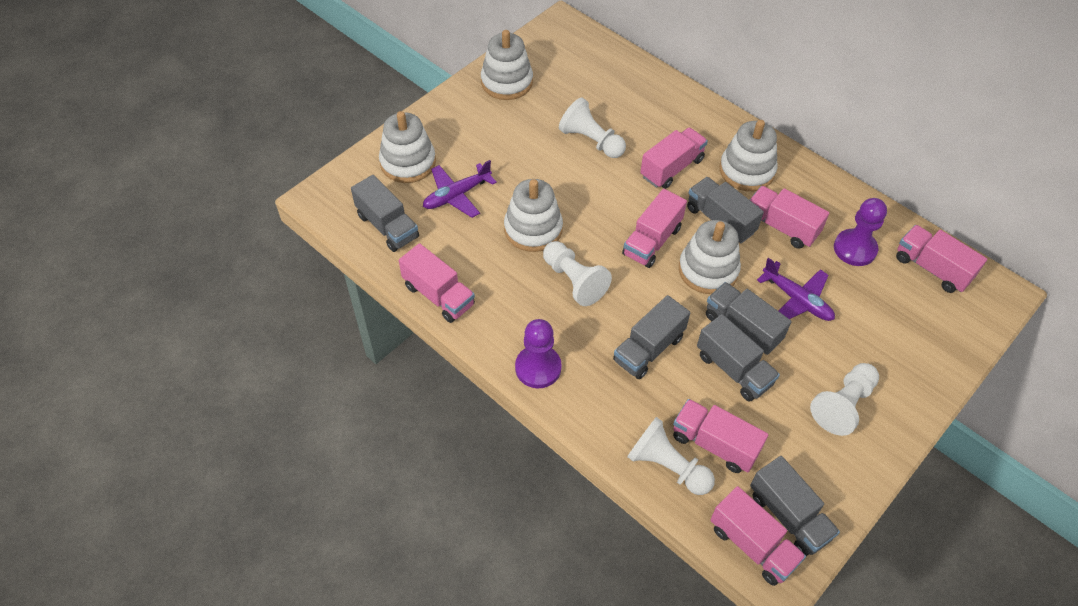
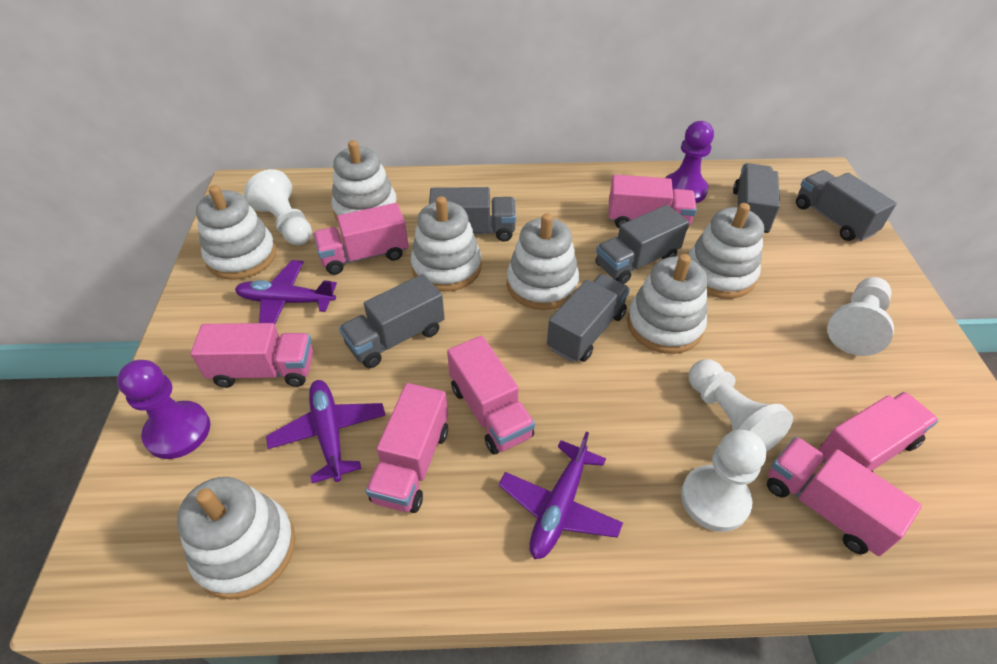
purple plane: [423,160,497,218] [757,258,835,321] = 2 -> [235,260,337,324] [266,380,385,483] [498,431,623,559] = 3
white stacking toy: [379,111,436,183] [481,30,533,100] [504,179,563,252] [679,220,741,294] [719,120,777,191] = 5 -> [177,477,295,600] [196,185,276,280] [332,140,398,221] [411,196,481,292] [507,213,579,310] [627,254,708,354] [688,203,764,299] = 7

